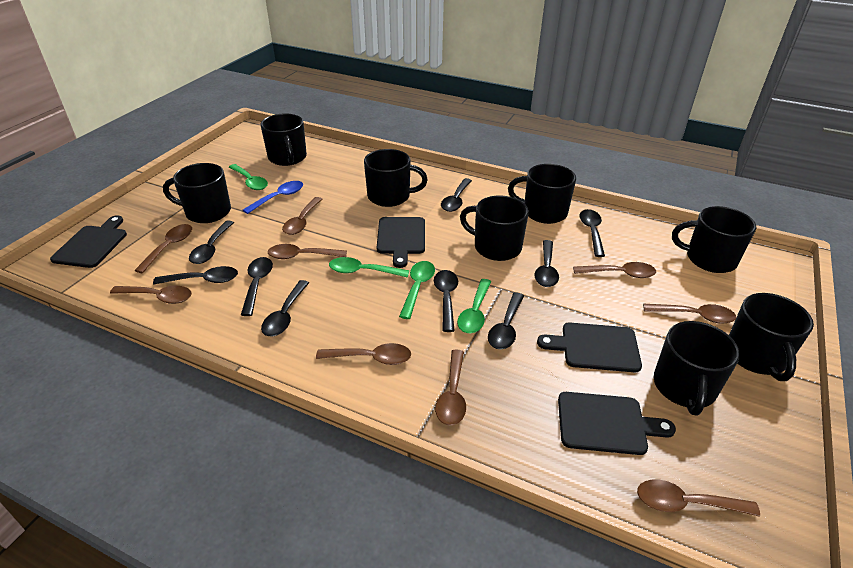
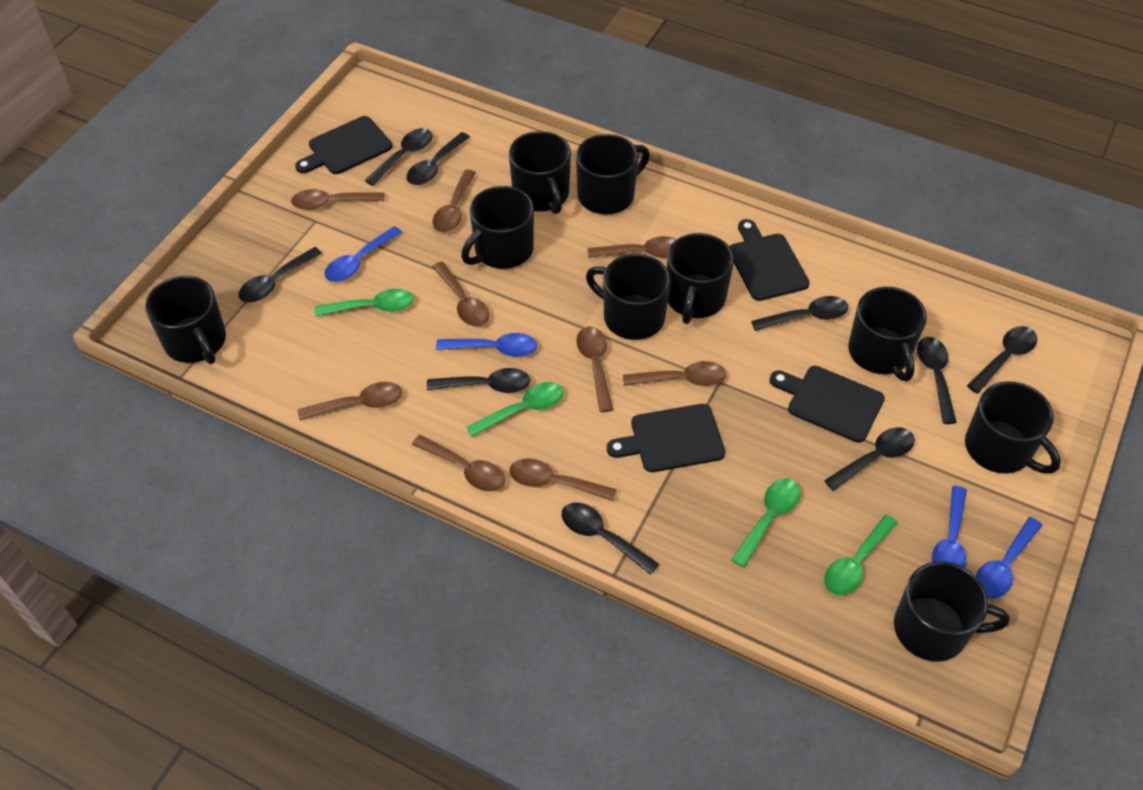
black mug: [163,163,231,223] [261,114,307,166] [364,149,428,207] [460,196,529,261] [508,164,576,224] [654,321,740,416] [672,206,756,273] [729,293,814,381] = 8 -> [145,276,226,364] [461,186,534,269] [509,131,571,214] [576,134,650,214] [586,254,671,340] [667,233,734,324] [848,287,927,381] [894,561,1010,662] [965,381,1061,474] = 9
blue spoon: [243,181,303,214] = 1 -> [324,226,402,282] [436,333,537,357] [932,486,967,568] [976,517,1042,599] = 4

